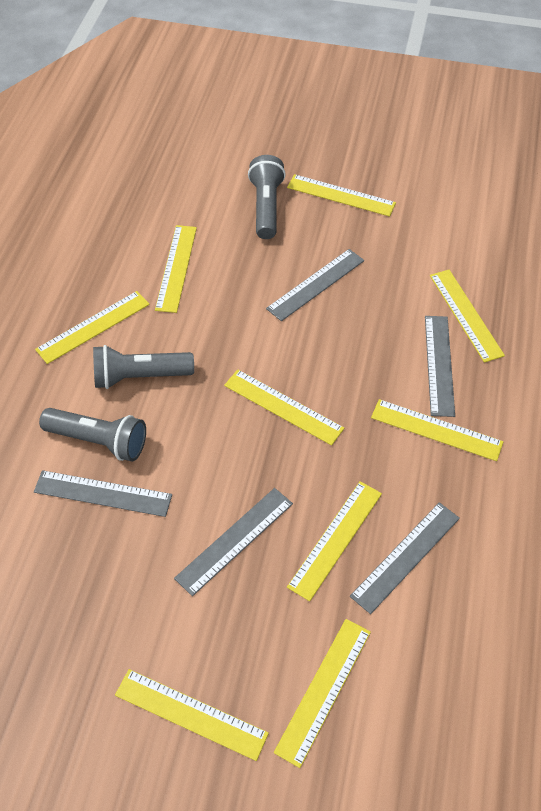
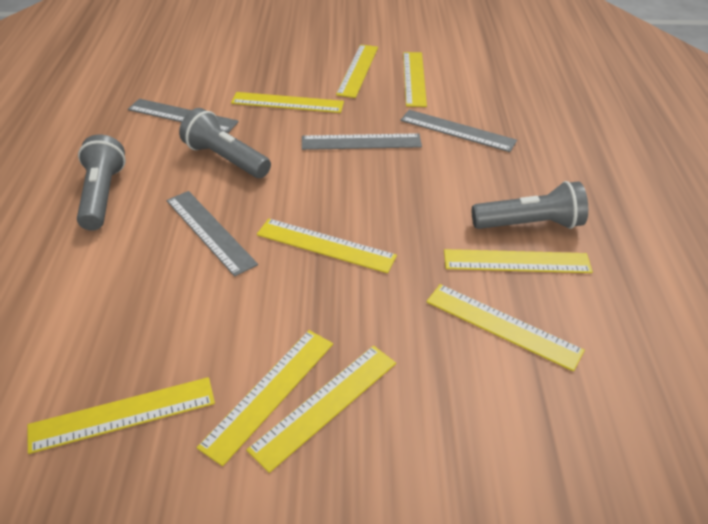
grey ruler: [34,470,172,517] [174,488,293,596] [266,249,364,321] [350,502,460,614] [425,316,455,417] = 5 -> [128,99,239,133] [167,191,258,277] [302,133,422,150] [400,110,517,152] = 4

